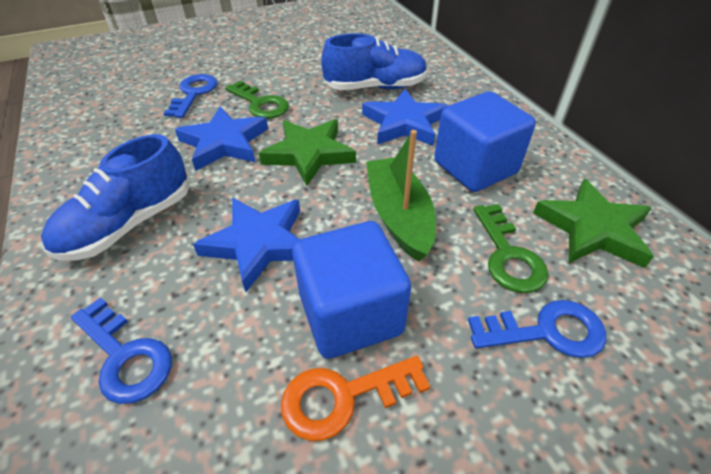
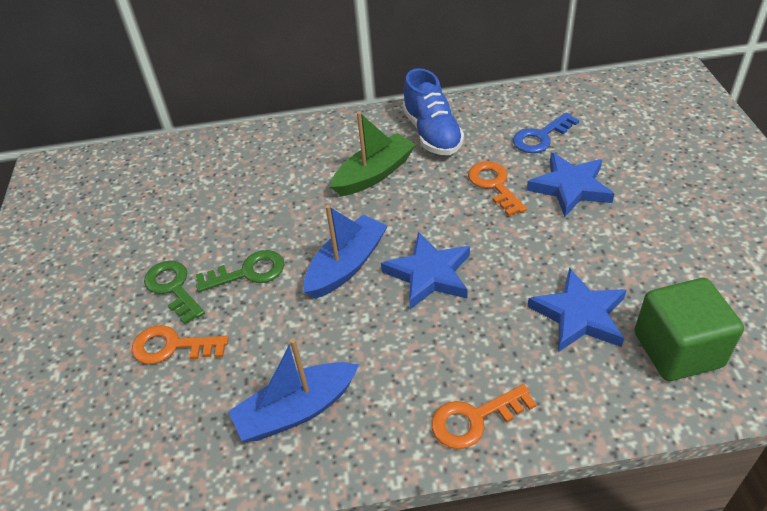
blue boat: none = 0 -> [228,338,359,441] [304,205,387,299] = 2
blue cube: [292,221,411,359] [434,91,536,192] = 2 -> none = 0
blue key: [71,297,172,404] [164,74,217,118] [468,300,606,358] = 3 -> [513,112,579,153] = 1
blue shoe: [41,134,189,261] [321,33,428,90] = 2 -> [402,68,464,155] = 1
green cube: none = 0 -> [634,278,744,381] = 1
green star: [259,119,356,186] [533,179,654,268] = 2 -> none = 0
orange key: [281,356,430,441] = 1 -> [132,325,229,364] [431,384,537,449] [468,161,527,216] = 3

